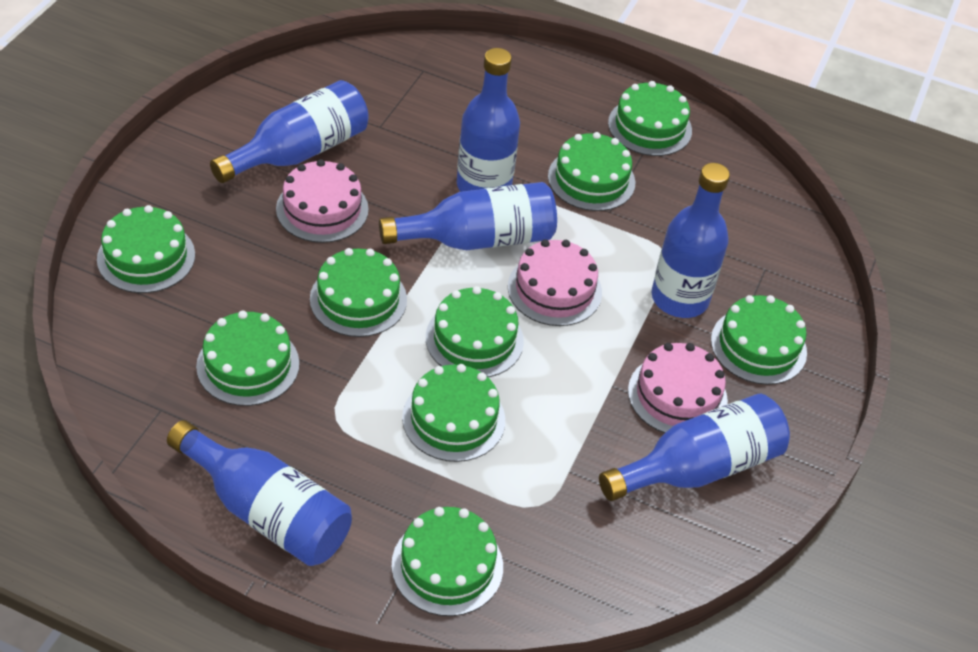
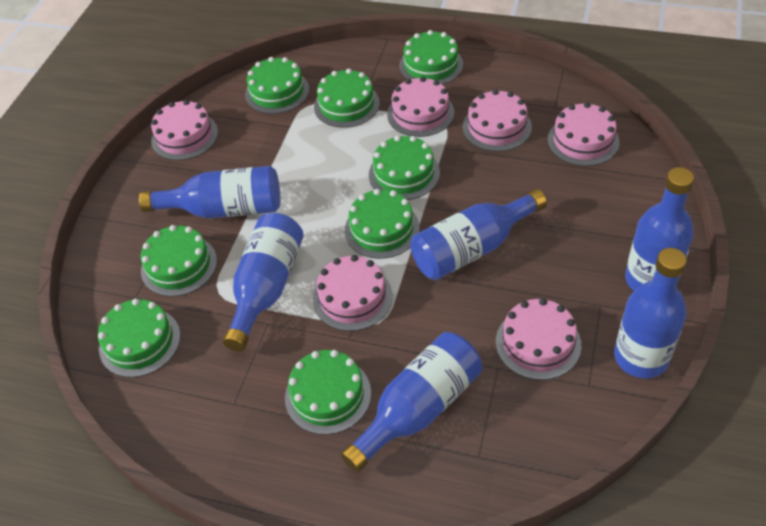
green cake: [97,205,195,293] [196,310,299,406] [310,248,407,337] [391,507,503,616] [402,364,505,462] [426,286,524,377] [548,132,635,211] [608,81,692,156] [711,295,807,385] = 9 -> [98,299,180,377] [141,225,217,297] [245,57,309,114] [285,350,371,435] [314,69,380,128] [345,189,420,259] [369,136,440,200] [399,30,463,85] = 8
pink cake: [276,159,369,243] [508,239,602,326] [628,343,728,433] = 3 -> [151,100,218,160] [313,255,392,331] [387,77,454,137] [462,89,532,151] [496,298,581,380] [548,102,619,166] = 6

